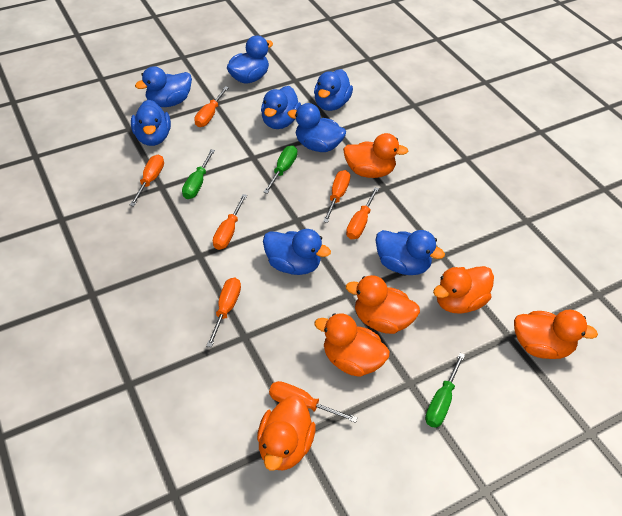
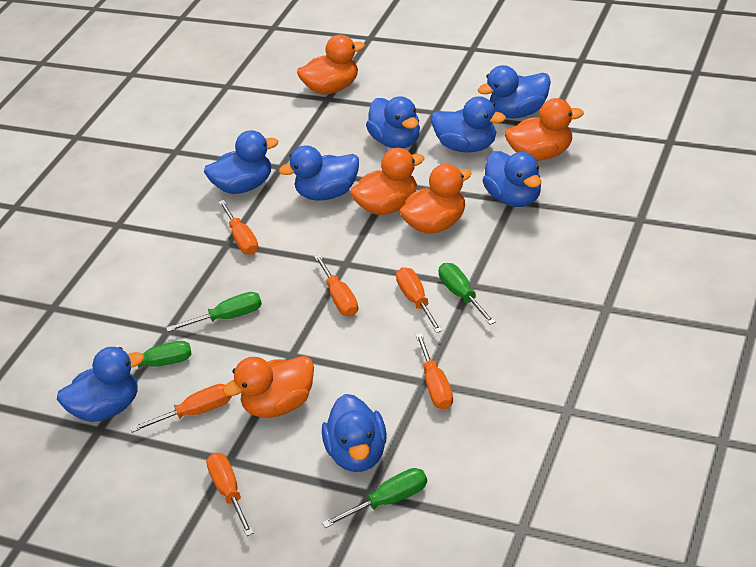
green screwdriver: [182,149,215,199] [263,146,297,194] [425,353,465,428] = 3 -> [91,341,192,369] [166,292,262,332] [322,468,427,528] [439,263,496,325] = 4
orange duck: [257,396,316,471] [314,313,390,377] [343,133,408,178] [346,275,420,334] [433,266,494,314] [514,309,598,359] = 6 -> [223,356,314,418] [297,35,365,95] [350,148,425,215] [400,164,472,234] [504,98,584,161] = 5
orange screwdriver: [130,155,164,206] [194,86,229,127] [206,278,241,347] [213,194,247,250] [269,381,358,423] [323,170,350,223] [346,187,379,240] = 7 -> [130,384,232,433] [206,453,253,536] [219,200,259,255] [314,254,358,316] [396,267,442,333] [416,333,453,410] = 6

